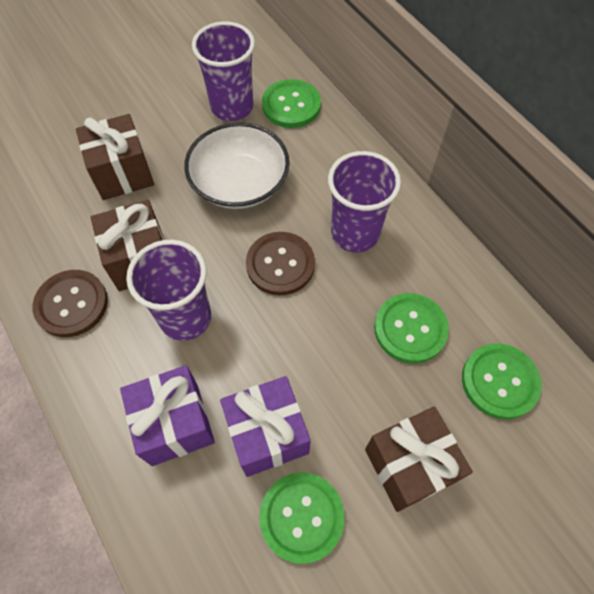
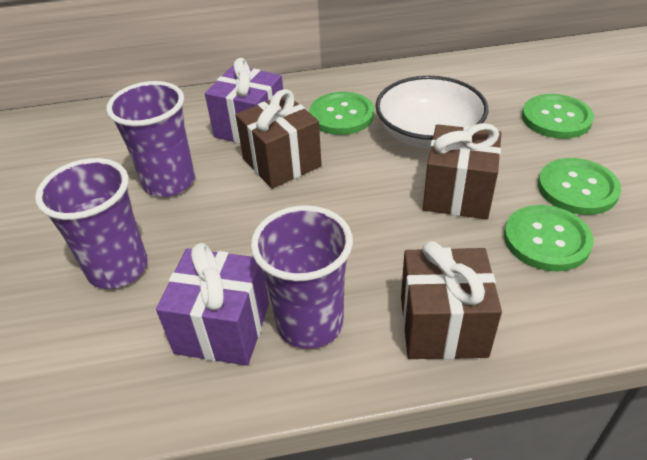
brown button: [32,270,108,337] [246,232,315,295] = 2 -> none = 0

